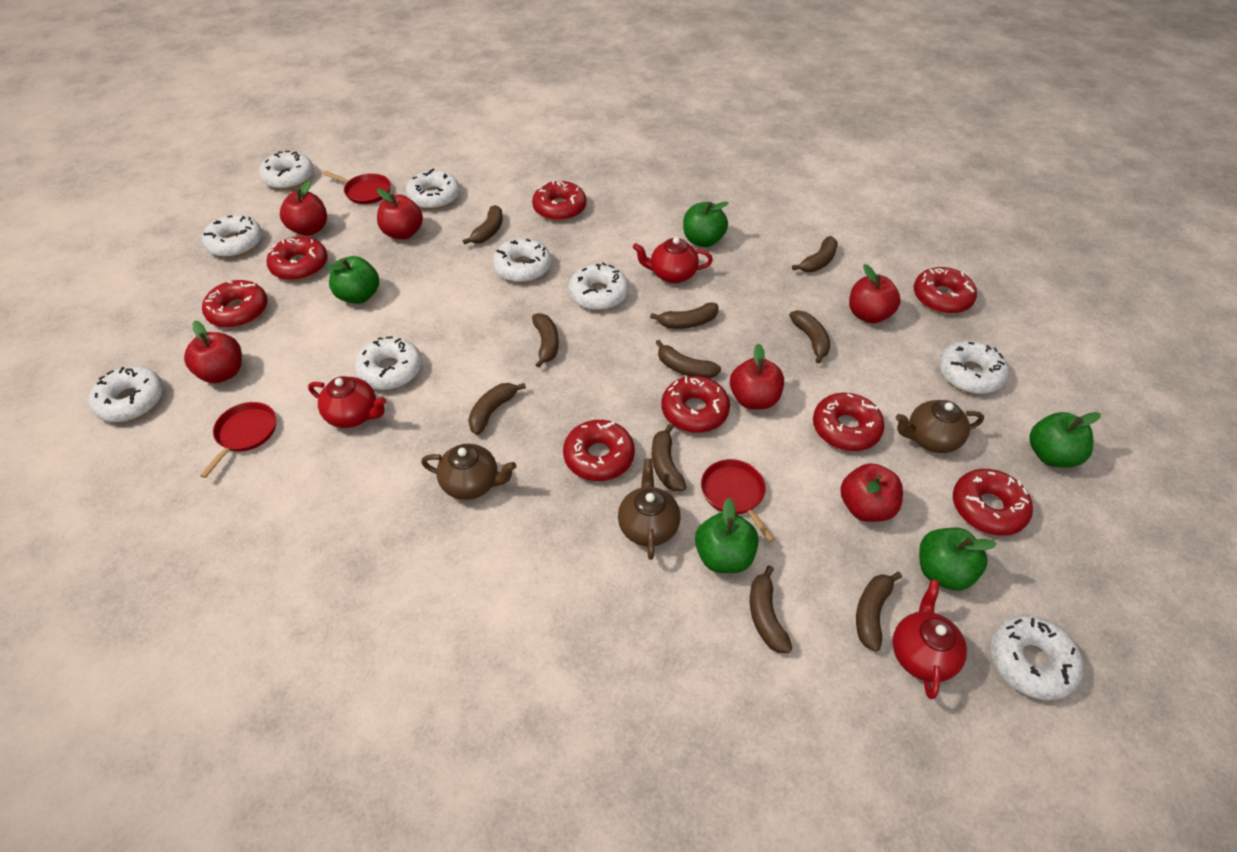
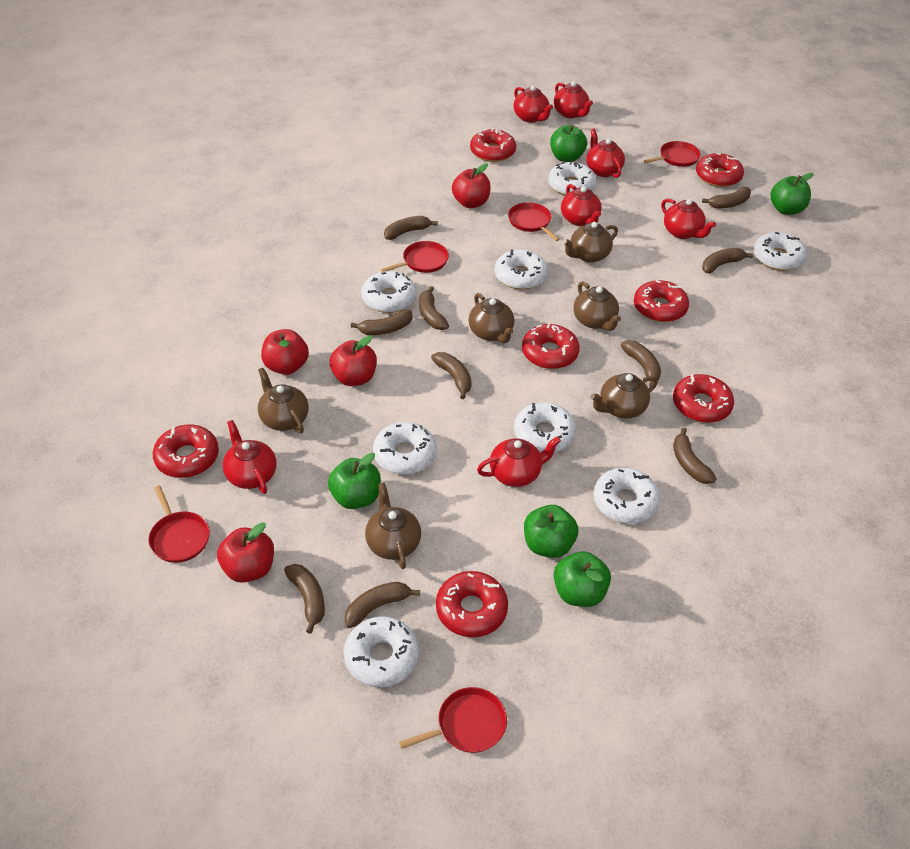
brown teapot: [421,444,517,500] [618,459,681,560] [896,400,984,453] = 3 -> [258,368,309,434] [365,483,421,569] [469,293,514,343] [563,222,618,263] [574,281,621,331] [590,373,658,419] = 6
red apple: [184,321,242,383] [280,180,327,236] [377,188,423,240] [730,343,784,409] [840,463,903,522] [849,264,901,324] = 6 -> [217,523,274,583] [261,329,309,375] [329,335,377,386] [452,163,491,208] = 4
red donut: [202,280,268,328] [266,236,328,281] [532,180,587,221] [563,420,635,481] [661,376,730,433] [813,393,885,451] [914,267,977,314] [953,469,1033,536] = 8 -> [153,425,219,478] [436,571,508,637] [470,128,516,162] [522,323,580,369] [634,280,689,322] [673,374,734,423] [696,153,744,187] = 7
red pan: [200,402,276,478] [322,171,391,204] [701,459,775,542] = 3 -> [148,485,210,563] [381,241,449,273] [399,687,507,753] [508,202,560,241] [643,141,701,167] = 5
red teapot: [308,376,386,428] [633,237,713,283] [893,579,967,699] = 3 -> [223,420,277,494] [477,436,561,487] [513,86,553,123] [554,81,593,118] [561,184,602,226] [586,128,625,178] [661,198,716,239] = 7
white donut: [89,366,164,422] [202,215,262,258] [259,151,314,190] [354,336,422,390] [406,169,460,209] [492,238,551,283] [568,263,629,310] [939,341,1009,394] [990,615,1083,700] = 9 -> [343,616,419,687] [362,271,416,313] [373,422,437,475] [495,249,548,290] [514,402,576,453] [548,161,596,196] [593,468,660,524] [754,232,807,271] = 8

